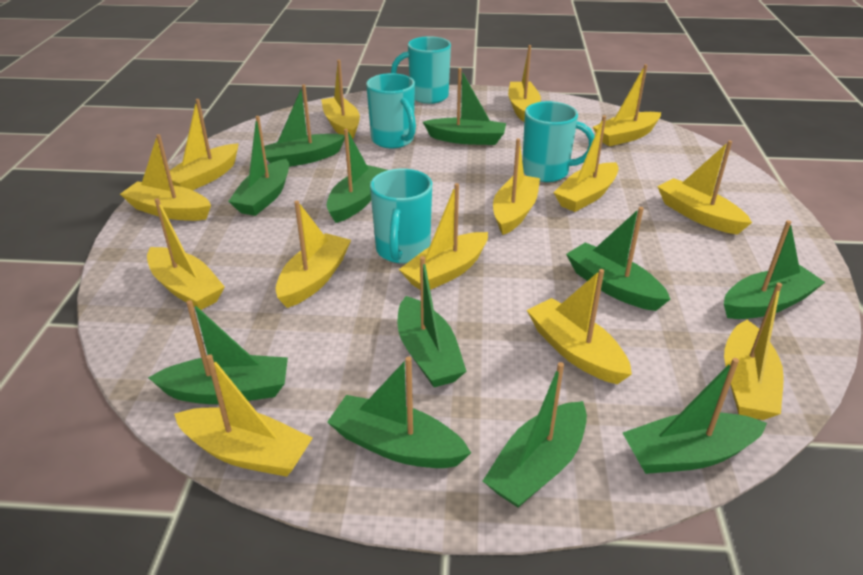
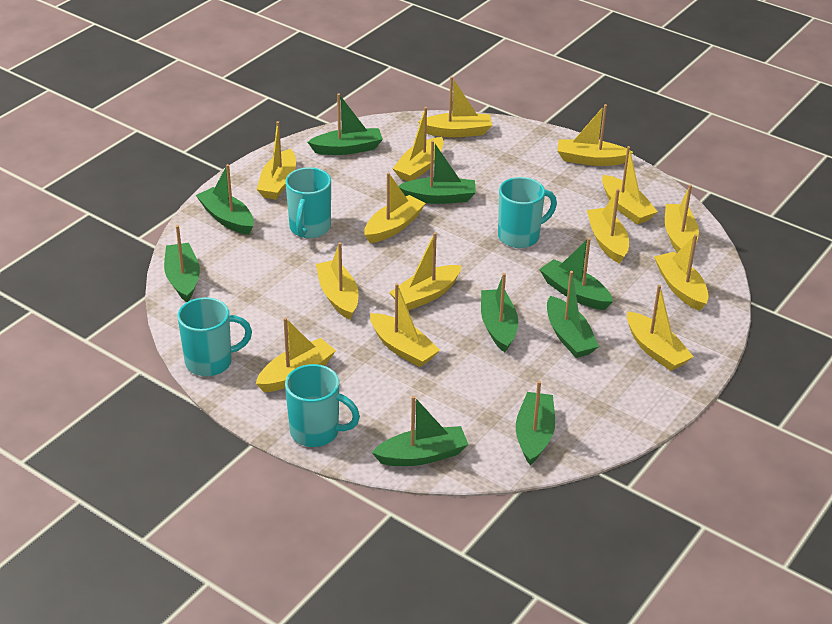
green boat: [148,300,288,404] [228,116,289,216] [264,84,345,167] [327,129,387,223] [327,357,471,468] [397,256,467,387] [423,68,506,145] [483,362,587,508] [566,207,670,311] [623,358,767,474] [724,220,825,319] = 11 -> [164,225,200,302] [196,164,254,235] [308,93,383,155] [372,396,469,466] [399,140,476,204] [481,273,518,352] [516,381,555,465] [539,238,613,310] [547,271,599,358] = 9

